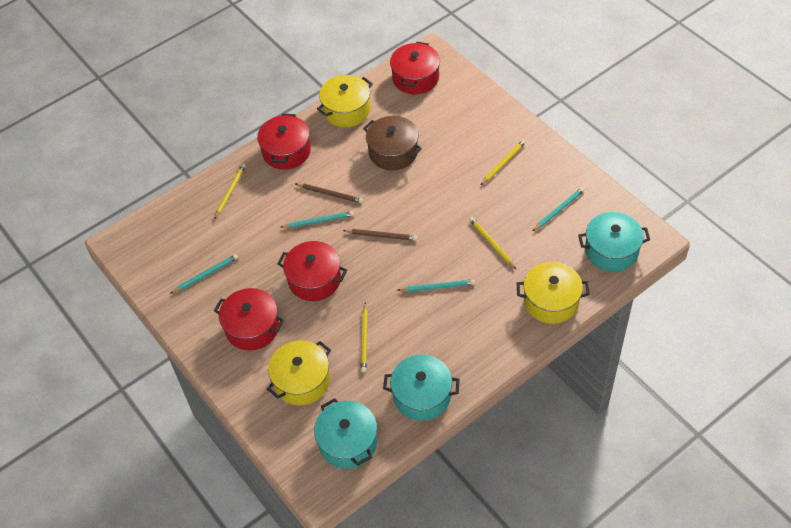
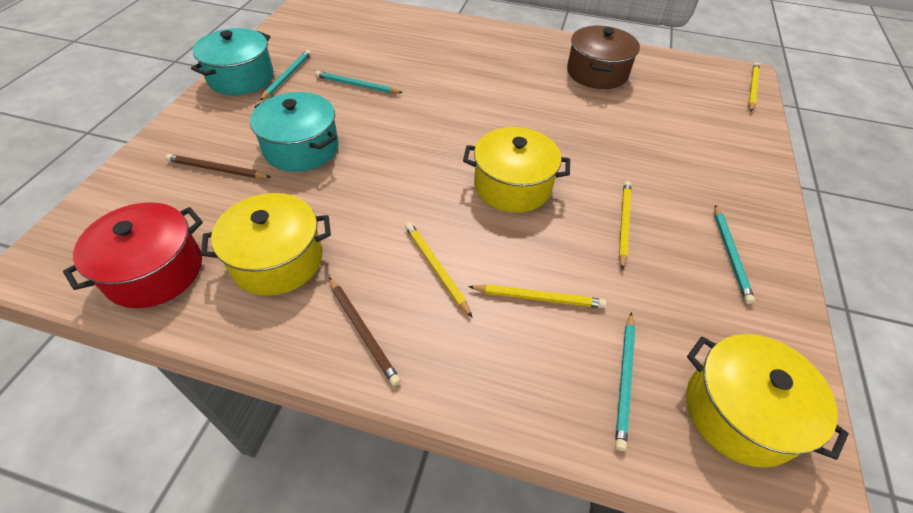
red pot: [214,288,284,350] [257,114,311,170] [277,241,347,301] [390,42,440,94] = 4 -> [63,202,203,308] = 1
turquoise pot: [314,398,377,469] [383,355,460,421] [578,212,650,272] = 3 -> [191,28,274,95] [250,92,339,172] = 2

